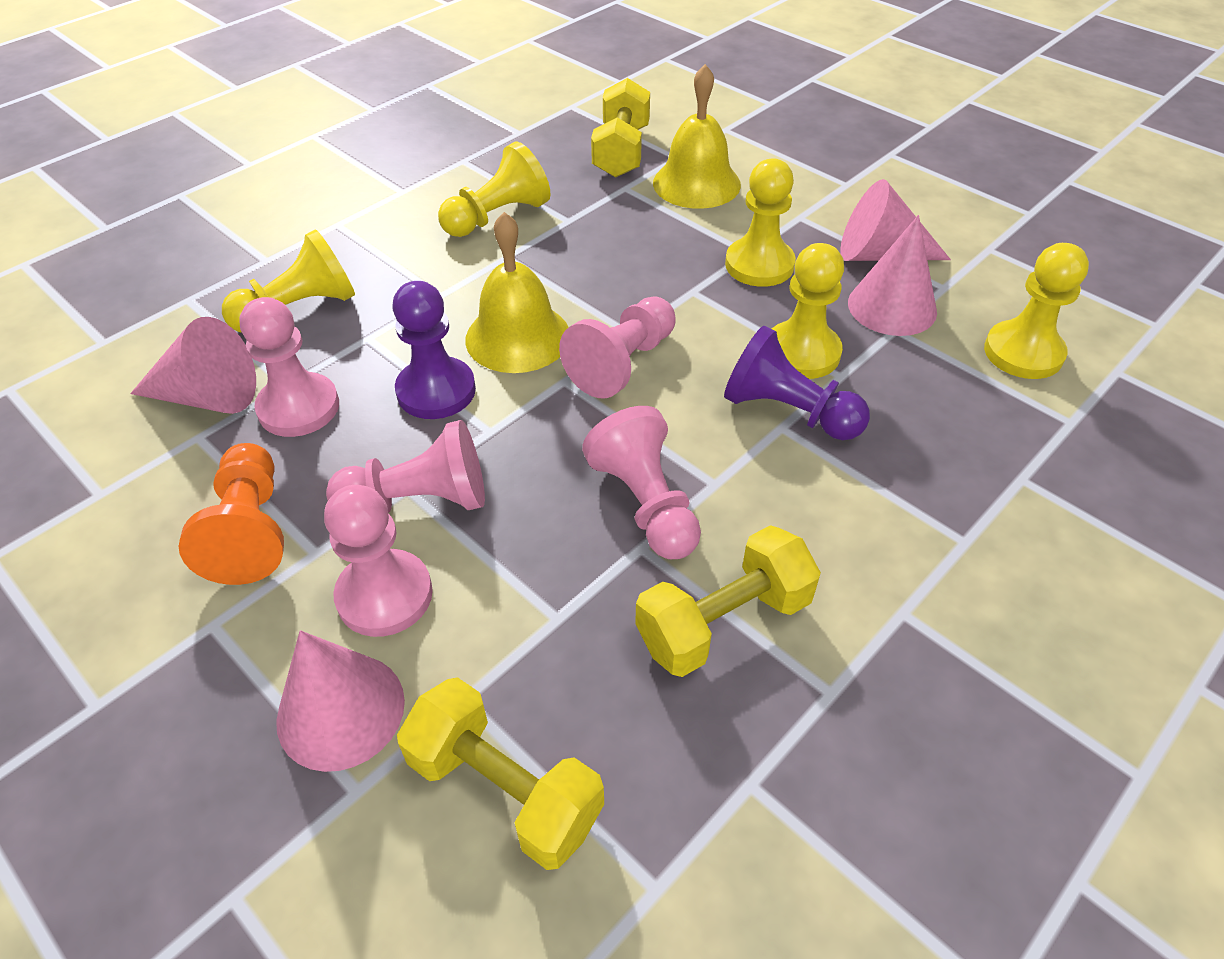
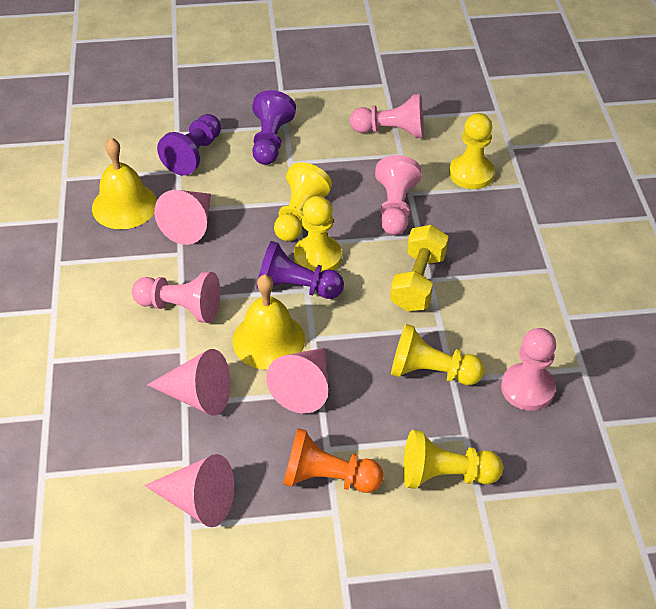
pink pawn: [239,297,339,437] [324,485,433,637] [326,420,485,513] [559,296,676,398] [582,406,701,559] = 5 -> [132,271,220,323] [350,94,424,138] [375,155,421,235] [501,328,556,411] = 4
purple pawn: [392,281,476,419] [724,326,870,440] = 2 -> [157,114,221,176] [252,90,296,165] [257,241,344,299] = 3
yellow dumbbell: [397,677,604,870] [591,78,650,178] [635,525,821,677] = 3 -> [390,225,448,312] = 1

